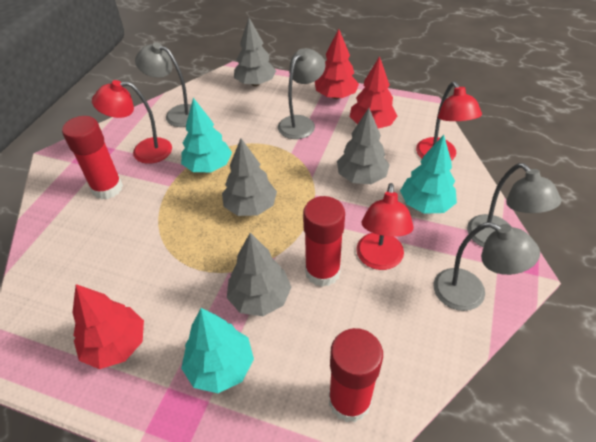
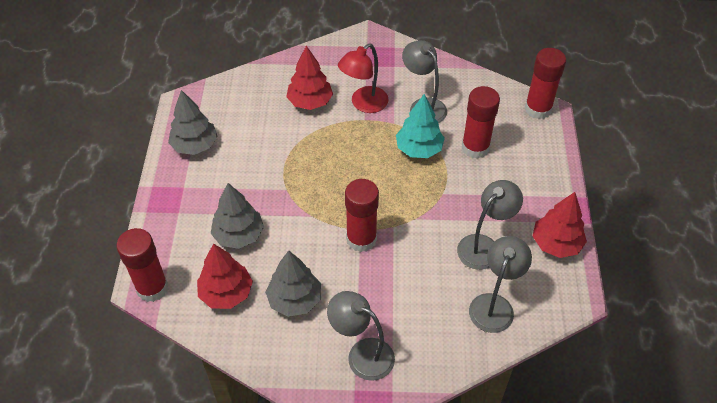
grey tree: [222,138,277,216] [227,233,291,316] [234,18,276,86] [337,108,390,184] = 4 -> [168,90,217,155] [211,183,264,249] [265,250,321,317] = 3
red glue stick: [62,116,123,199] [303,196,345,287] [329,328,383,422] = 3 -> [116,228,168,302] [345,179,379,252] [462,86,500,159] [525,48,566,119] = 4
red lamp: [92,80,172,164] [356,183,414,270] [416,82,482,161] = 3 -> [338,43,389,113] = 1
turquoise tree: [181,98,232,172] [181,308,254,393] [400,135,457,214] = 3 -> [396,94,445,158] = 1

